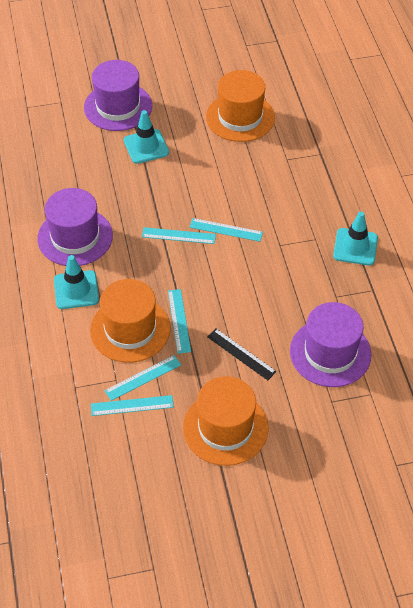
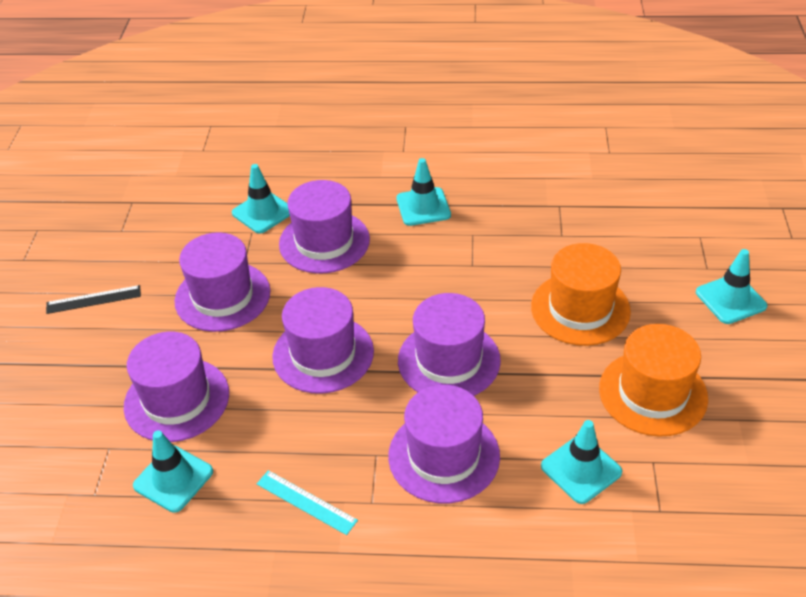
orange hat: [90,279,170,363] [183,376,268,466] [206,70,275,142] = 3 -> [531,243,631,346] [599,324,708,437] = 2
purple hat: [37,188,113,266] [84,60,152,131] [290,302,372,387] = 3 -> [124,332,229,442] [174,232,270,332] [272,287,374,394] [279,180,370,273] [388,385,500,503] [398,293,501,396] = 6
turquoise ruler: [91,395,174,416] [104,355,181,401] [142,227,216,244] [168,289,191,354] [189,218,263,242] = 5 -> [257,470,358,535] = 1
turquoise traffic cone: [54,255,99,309] [124,110,169,164] [333,212,378,265] = 3 -> [133,430,213,513] [232,164,290,234] [397,158,451,226] [541,420,622,504] [696,249,767,324] = 5

